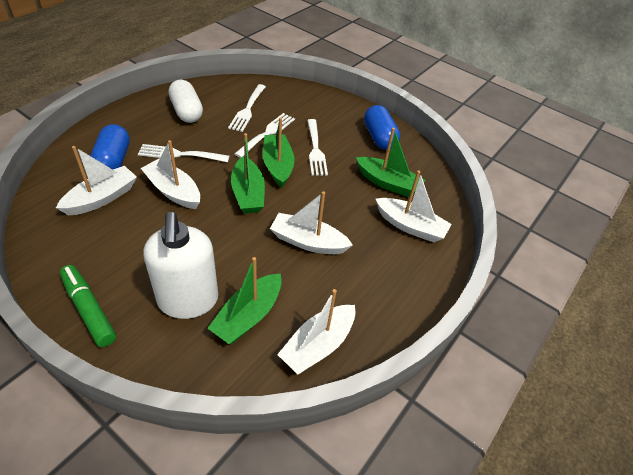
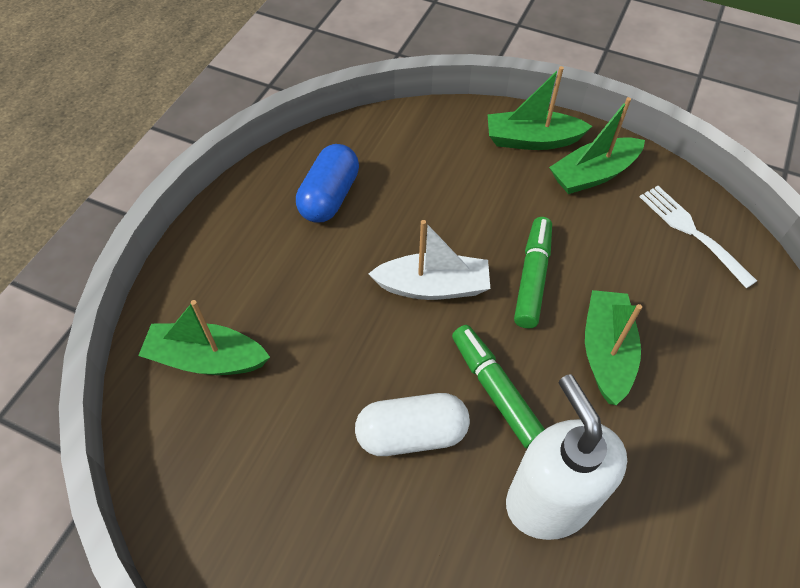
blue capsule: [90,124,130,169] [364,105,400,150] = 2 -> [296,144,359,223] = 1
green marker: [60,265,116,347] = 1 -> [452,325,545,448] [514,217,552,329] = 2
white boat: [56,146,137,215] [141,140,200,209] [270,192,353,254] [277,289,355,374] [376,170,452,242] = 5 -> [368,220,490,300] = 1
white fork: [138,144,230,162] [228,84,266,132] [235,113,295,158] [307,119,328,176] = 4 -> [640,186,757,288] = 1

